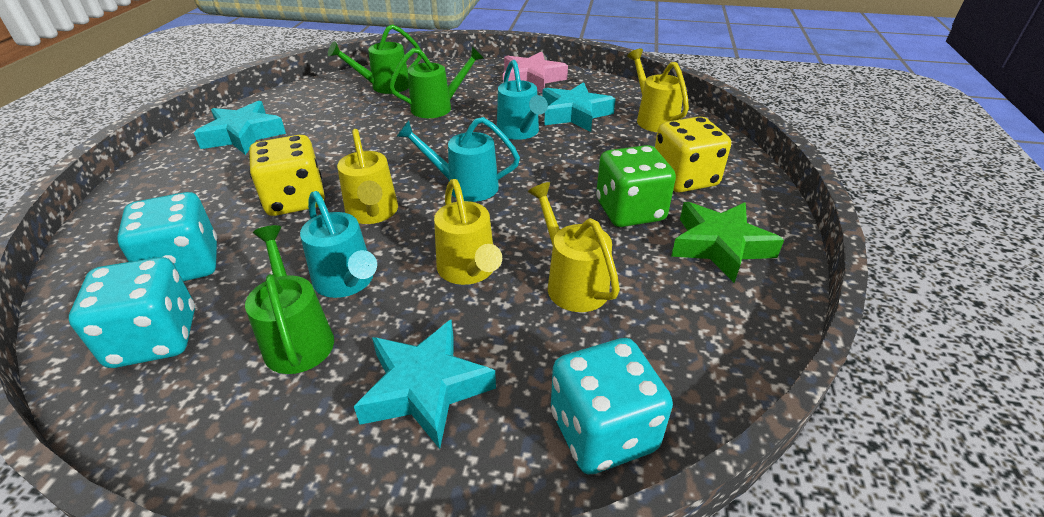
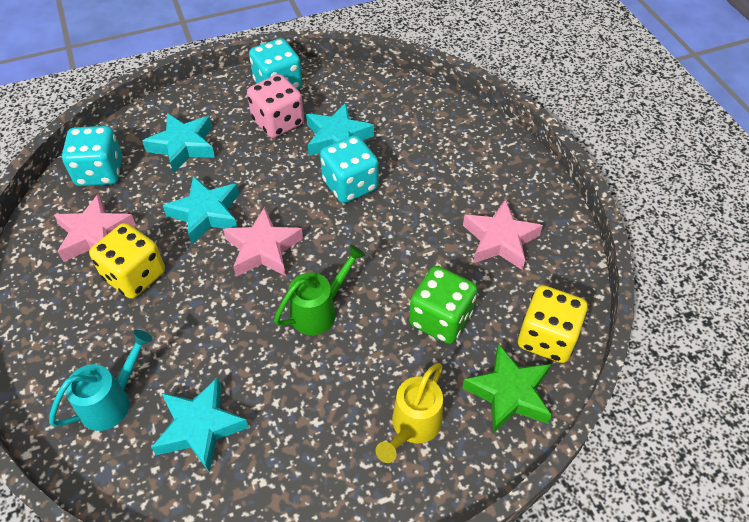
green watering can: [245,225,334,374] [328,24,422,94] [389,47,484,118] = 3 -> [274,245,366,335] = 1
pink dice: none = 0 -> [247,74,304,138] = 1
pink star: [503,51,568,93] = 1 -> [54,194,136,262] [223,207,303,277] [463,199,543,270] = 3
turquoise star: [194,101,286,155] [354,320,496,449] [542,82,616,132] = 3 -> [142,113,215,174] [151,377,249,472] [163,176,239,244] [306,103,374,156] = 4
turquoise watering can: [300,191,377,298] [396,117,520,202] [497,60,548,140] = 3 -> [49,330,153,431] = 1
yellow watering can: [337,129,398,224] [434,179,502,285] [528,182,620,312] [627,49,689,132] = 4 -> [376,363,443,463] = 1

